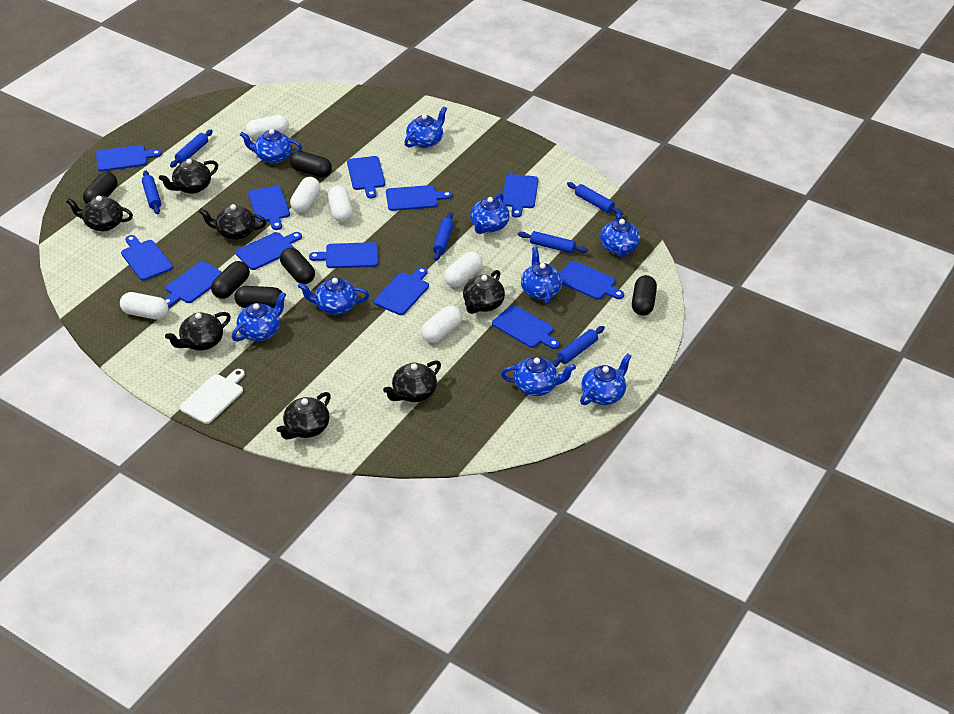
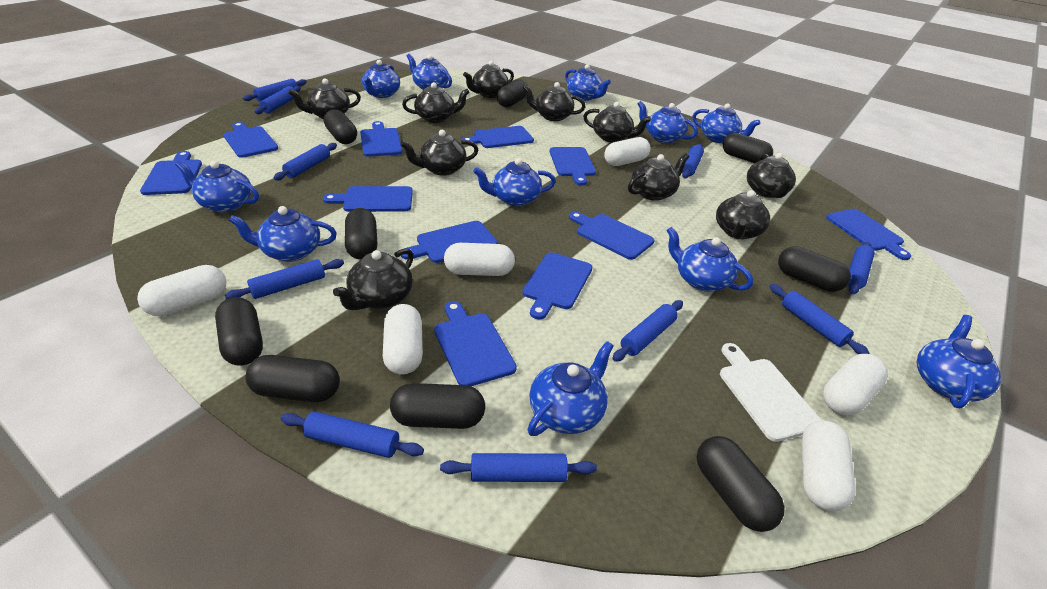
black capsule: [83,172,117,204] [211,261,250,299] [234,286,282,308] [280,248,315,284] [290,151,332,178] [632,275,657,316] = 6 -> [215,297,263,366] [246,355,340,402] [324,109,357,144] [345,208,377,260] [390,383,485,429] [497,79,528,107] [696,436,784,532] [723,133,773,163] [778,246,851,292] = 9
black teapot: [66,196,133,231] [159,159,218,194] [165,312,231,351] [199,204,267,240] [276,392,331,440] [383,360,441,402] [463,270,505,314] = 7 -> [288,79,361,119] [333,248,414,310] [400,130,478,176] [402,82,470,123] [463,61,514,98] [523,82,586,121] [583,102,651,143] [628,153,689,201] [716,190,770,239] [747,153,796,198] = 10
blue cutting board: [96,145,162,172] [121,235,173,281] [164,261,222,307] [235,232,302,270] [248,186,290,230] [309,242,378,268] [347,156,385,198] [374,267,429,315] [386,185,452,211] [492,305,560,349] [503,174,538,218] [560,261,624,300] = 12 -> [140,151,202,195] [223,122,278,158] [323,186,413,212] [360,121,402,157] [401,221,498,263] [434,301,517,386] [461,126,534,148] [522,252,593,320] [550,147,596,186] [569,212,655,260] [826,209,911,260] = 11
blue rolling pin: [142,170,161,214] [170,130,213,168] [433,212,454,261] [518,231,588,253] [552,326,605,367] [567,182,623,215] = 6 -> [225,259,344,299] [243,79,307,101] [255,86,301,114] [273,143,337,180] [281,411,424,458] [440,453,597,482] [612,300,683,362] [682,143,704,178] [770,284,870,354] [848,242,875,294] = 10
blue teapot: [232,292,286,341] [240,129,302,164] [298,278,369,315] [404,106,447,148] [470,193,510,234] [501,357,576,396] [521,247,562,304] [580,353,632,405] [600,213,640,258] = 9 -> [175,161,259,213] [229,206,337,262] [362,60,400,98] [407,54,452,90] [473,158,556,206] [528,341,614,436] [565,64,611,101] [638,101,698,143] [666,227,753,292] [693,103,760,143] [916,315,1001,408] = 11

